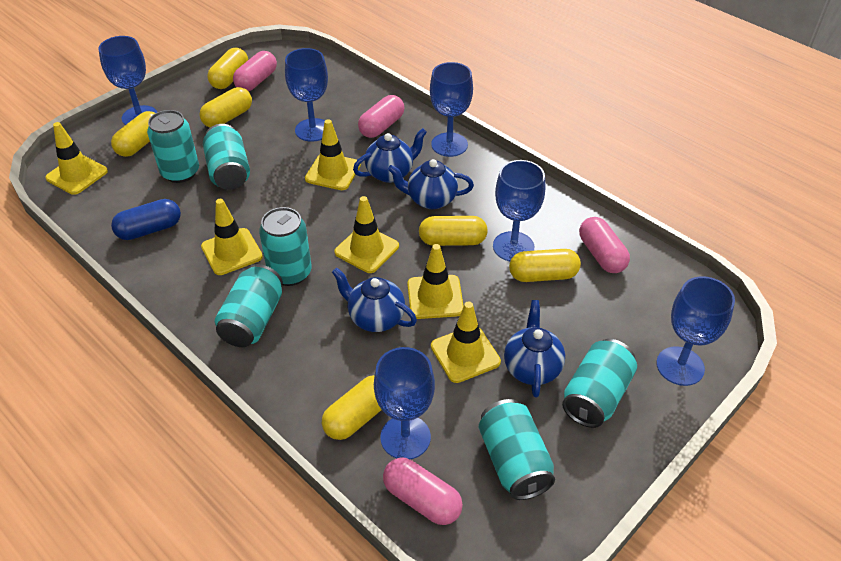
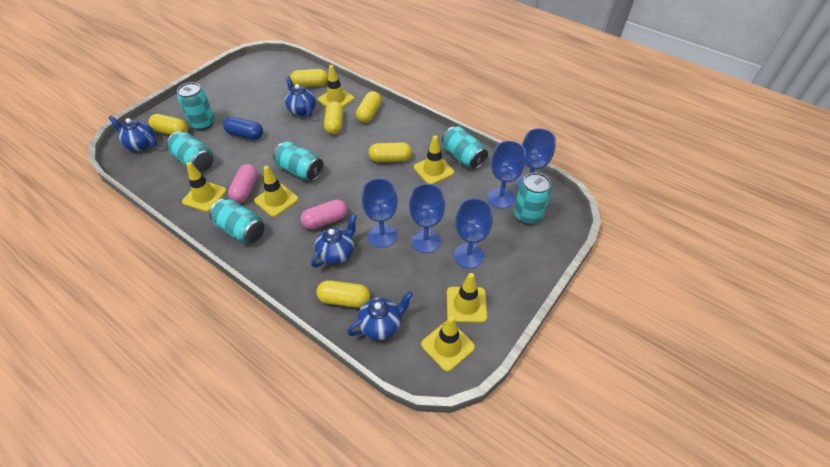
blue goblet: [98,36,157,125] [285,48,328,142] [374,347,435,459] [430,62,473,157] [493,160,545,261] [656,276,735,386] = 6 -> [362,178,398,248] [409,184,445,253] [454,198,493,269] [487,141,526,209] [515,128,556,191] = 5
pink capsule: [233,51,277,91] [358,95,404,138] [383,457,463,525] [579,217,630,273] = 4 -> [228,164,258,203] [300,199,348,229] = 2

